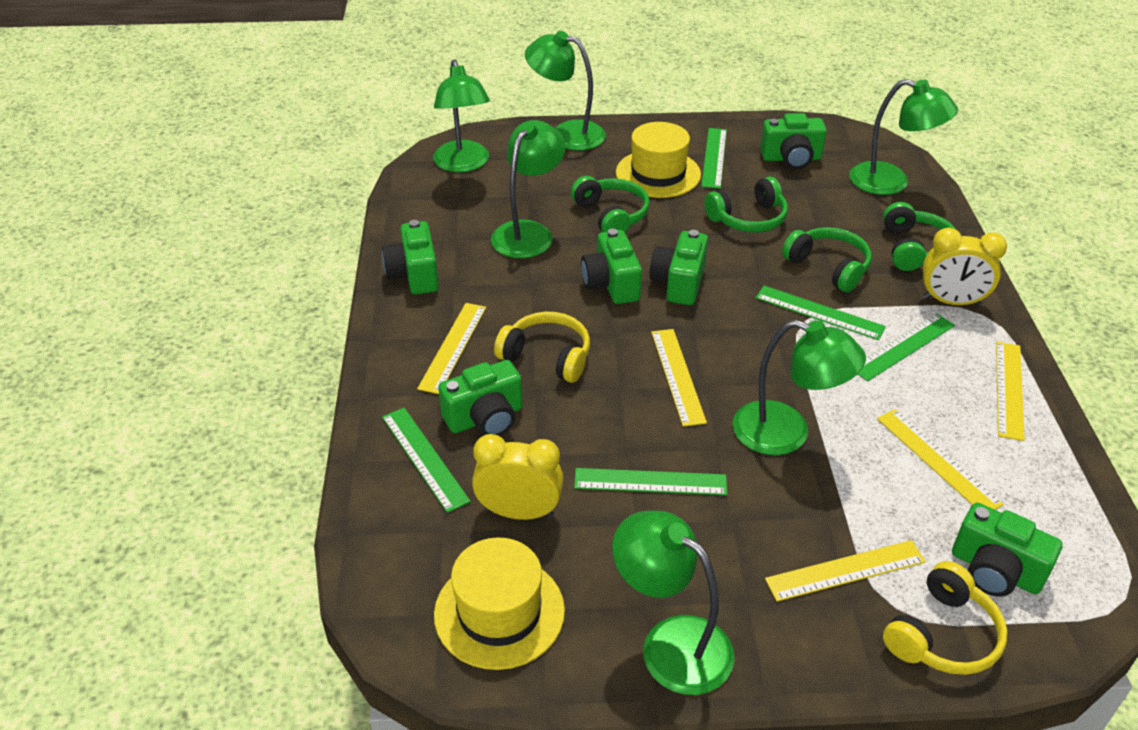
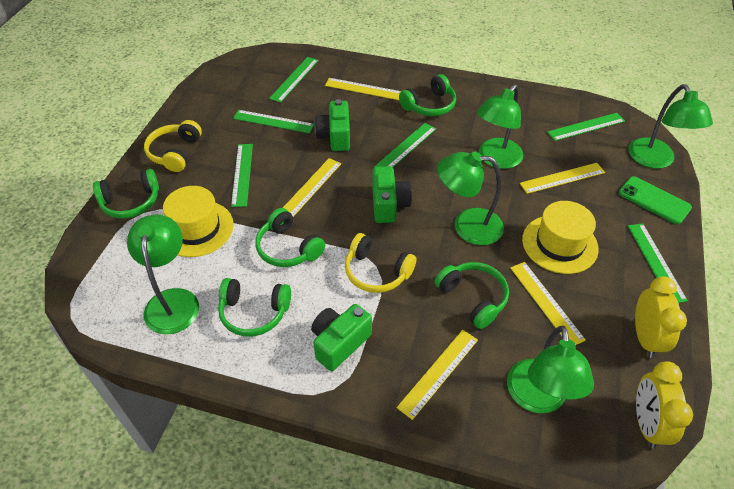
green camera: [382,220,439,295] [438,360,523,436] [581,229,642,304] [649,230,708,305] [760,113,827,169] [952,503,1063,597] = 6 -> [311,304,372,371] [314,99,350,151] [372,166,412,223] = 3
green headphones: [571,176,650,232] [704,177,788,232] [782,227,872,292] [883,202,956,271] = 4 -> [93,169,159,218] [218,278,291,336] [255,208,325,267] [399,74,456,116] [435,262,509,329] = 5
green lamp: [433,59,490,172] [491,120,565,258] [525,31,606,150] [612,511,734,695] [733,320,866,455] [849,79,958,195] = 6 -> [127,214,199,334] [437,151,504,245] [477,84,523,169] [507,326,594,413] [628,84,713,169] = 5
green phone: none = 0 -> [619,176,692,224] = 1
green ruler: [382,408,471,513] [574,468,727,495] [701,128,727,189] [756,286,886,340] [858,314,955,381] = 5 -> [231,144,253,207] [233,110,314,133] [269,57,319,103] [374,123,436,167] [547,113,625,141] [628,223,688,303] = 6

